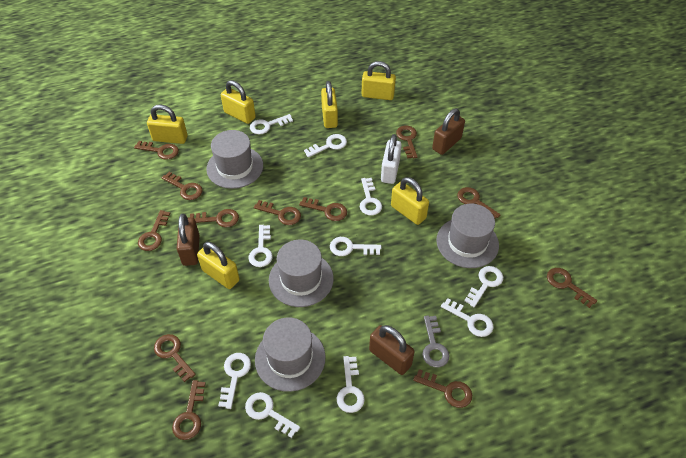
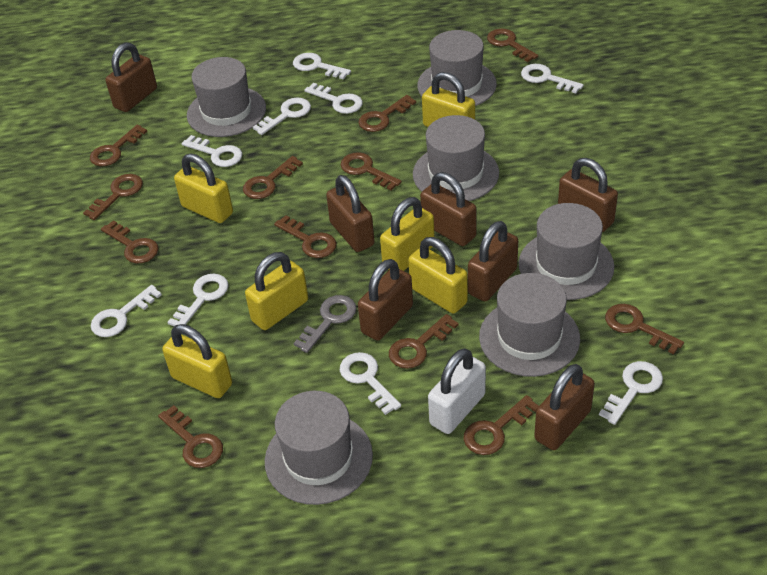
brown padlock: [177,214,200,266] [369,325,415,375] [432,108,465,155] = 3 -> [105,42,157,112] [326,175,375,252] [358,259,413,341] [420,172,476,246] [468,221,518,301] [534,364,595,450] [558,158,618,232] = 7
grey hat: [206,130,263,189] [255,317,326,392] [269,239,334,307] [436,204,499,268] = 4 -> [187,57,266,137] [265,391,373,505] [413,115,499,201] [417,30,497,106] [479,273,580,377] [519,203,614,300] = 6
white key: [218,353,251,409] [245,392,300,438] [249,225,273,267] [250,114,293,134] [304,134,347,157] [330,237,381,256] [337,356,365,413] [360,178,382,215] [441,298,494,337] [464,266,503,307] = 10 -> [91,285,162,337] [168,274,229,326] [182,135,242,167] [253,98,311,135] [293,53,351,79] [305,83,363,114] [340,352,401,415] [521,64,584,94] [599,361,663,425] = 9

